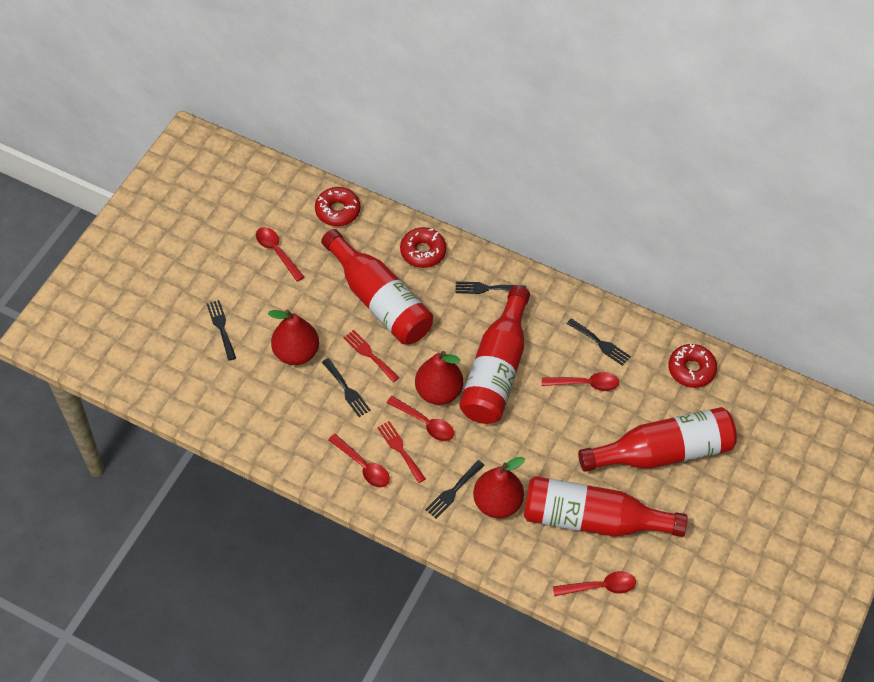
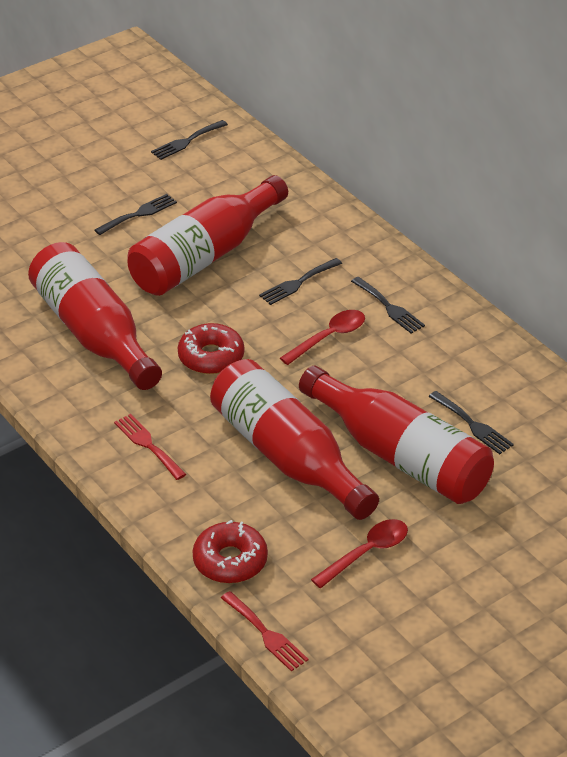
red donut: [315,187,360,226] [400,227,446,268] [668,344,717,388] = 3 -> [178,323,244,374] [192,520,268,583] = 2
red pear: [268,309,319,365] [415,351,463,405] [473,457,525,518] = 3 -> none = 0
red spoon: [256,227,304,282] [328,434,390,488] [386,396,454,441] [542,372,619,391] [553,571,636,596] = 5 -> [280,310,365,365] [311,519,408,588] = 2

